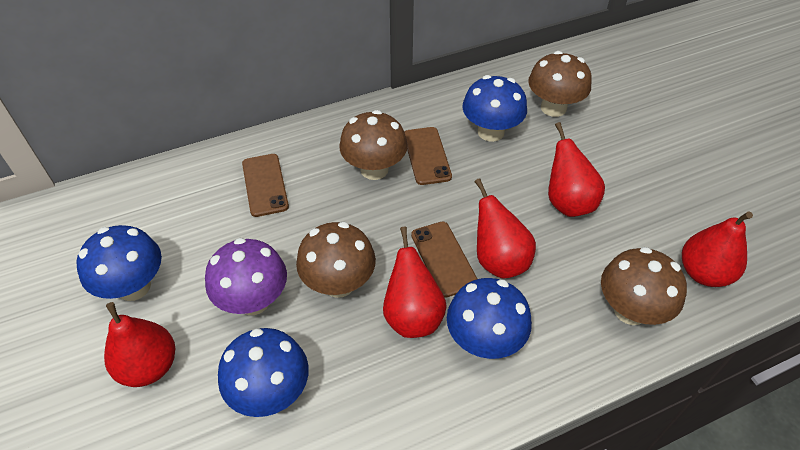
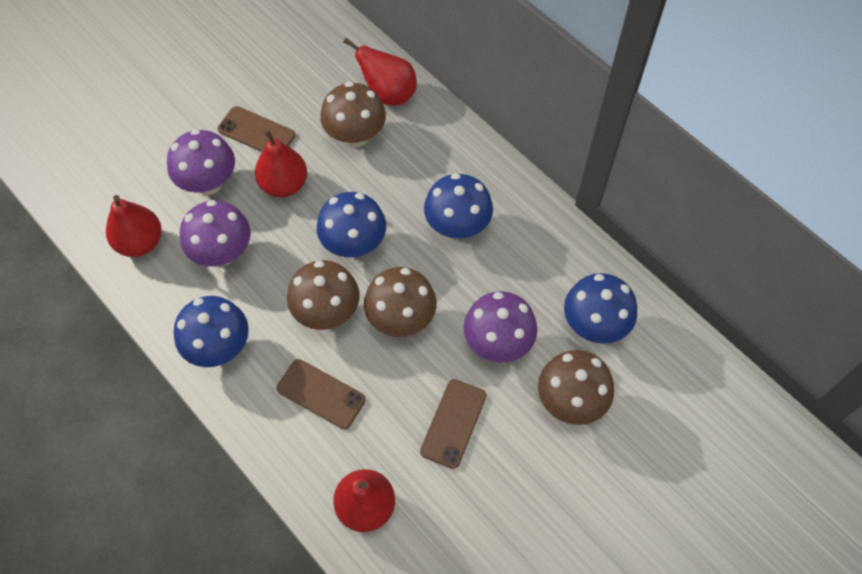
purple mushroom: [205,238,287,315] = 1 -> [167,129,235,195] [180,200,251,267] [463,291,537,363] = 3
red pear: [104,302,175,387] [383,227,447,338] [475,178,536,279] [548,122,605,217] [682,211,753,287] = 5 -> [106,195,162,257] [255,129,307,197] [333,469,395,532] [343,38,417,106] = 4

